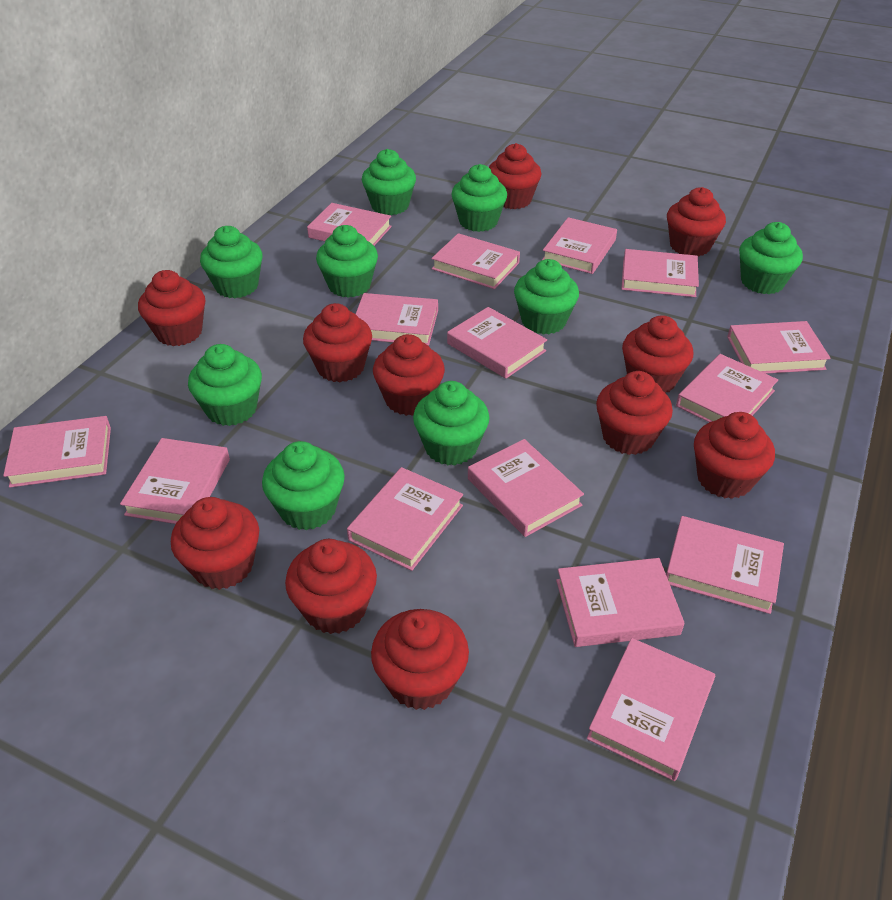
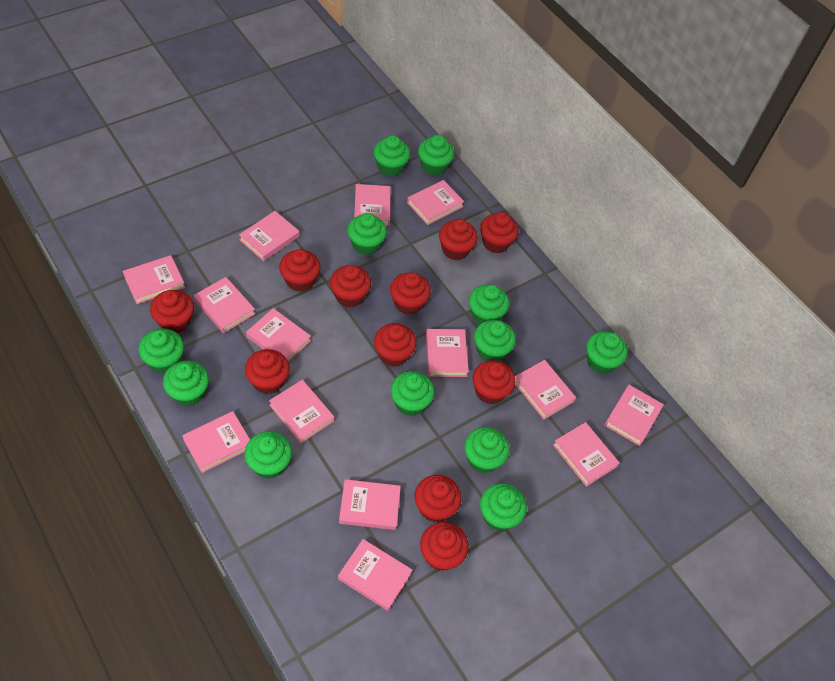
green cupcake: [188,344,262,426] [200,226,263,298] [262,441,345,530] [316,225,378,298] [362,149,416,215] [413,381,489,466] [451,164,507,232] [514,259,579,335] [739,222,803,294] = 9 -> [139,329,184,374] [163,361,209,406] [244,431,292,479] [347,213,387,255] [373,135,410,176] [391,371,435,416] [418,135,454,176] [464,427,510,473] [469,285,509,324] [474,320,516,361] [480,483,527,531] [586,331,628,374] = 12
pink book: [3,416,111,487] [120,438,230,524] [307,203,392,246] [347,467,463,571] [356,293,438,346] [431,233,520,289] [447,307,547,379] [468,439,584,537] [542,217,617,274] [556,558,685,647] [587,638,715,781] [621,249,699,297] [666,516,784,614] [676,354,778,422] [727,321,831,374] = 15 -> [123,255,185,304] [182,411,250,473] [194,277,255,333] [239,211,299,261] [246,308,311,362] [269,380,334,443] [338,539,412,611] [339,479,401,530] [354,184,391,226] [407,180,464,225] [426,329,469,377] [515,360,576,420] [553,422,620,487] [604,385,664,446] = 14

